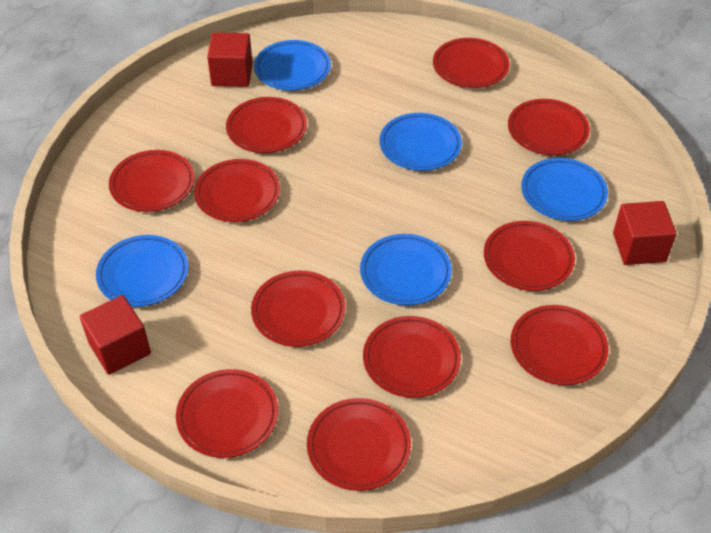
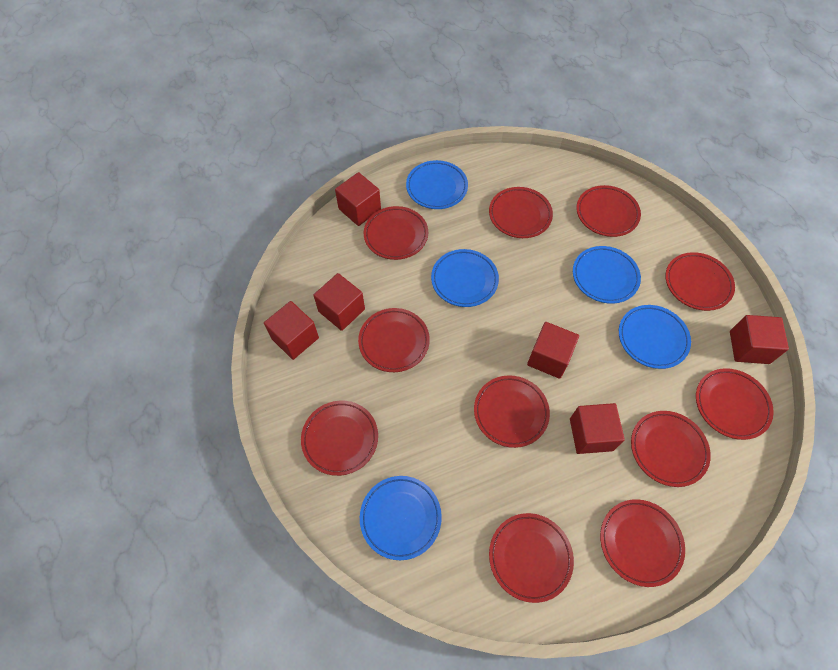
red cube: [80,295,151,375] [207,33,253,87] [613,201,677,265] = 3 -> [264,301,319,360] [313,273,365,331] [335,172,381,226] [527,322,579,379] [570,403,625,454] [730,315,789,364] = 6

